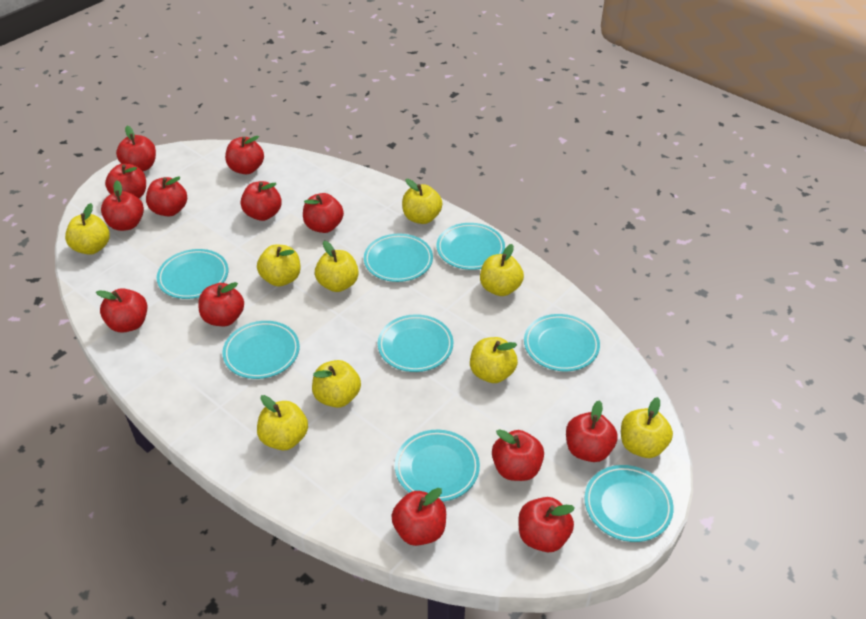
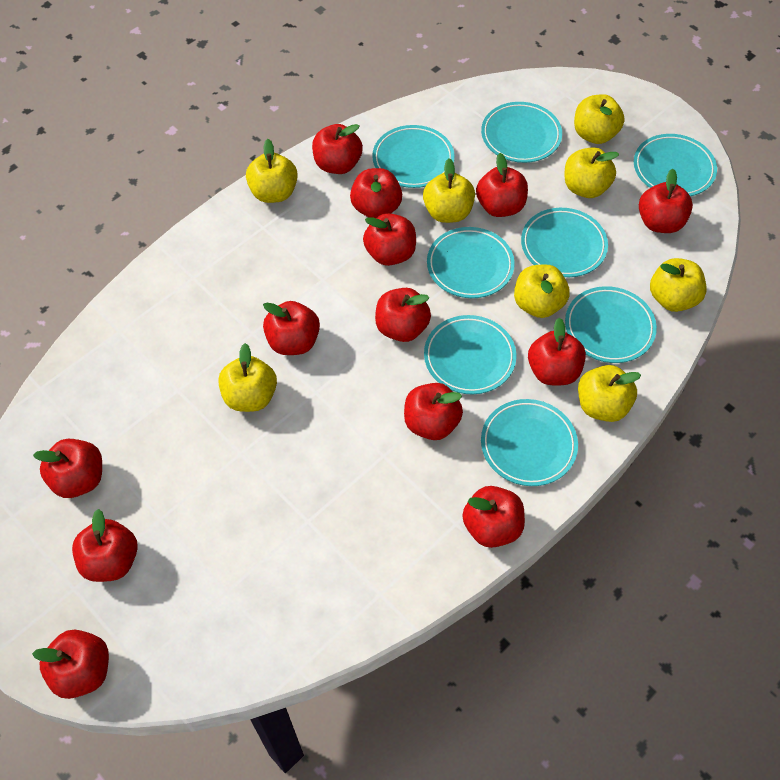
yellow apple: [65,203,110,255] [257,245,300,287] [257,395,308,450] [312,360,361,408] [315,241,359,292] [402,179,442,224] [470,337,518,383] [480,244,524,296] [621,397,673,458] = 9 -> [218,343,277,412] [246,139,298,203] [423,158,475,223] [514,265,570,318] [564,147,619,198] [574,94,625,144] [578,365,641,422] [650,258,707,312] = 8

